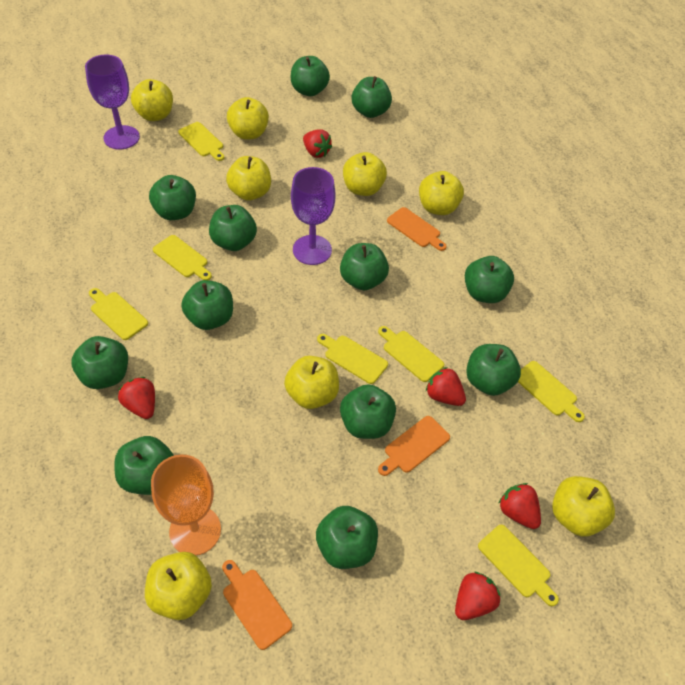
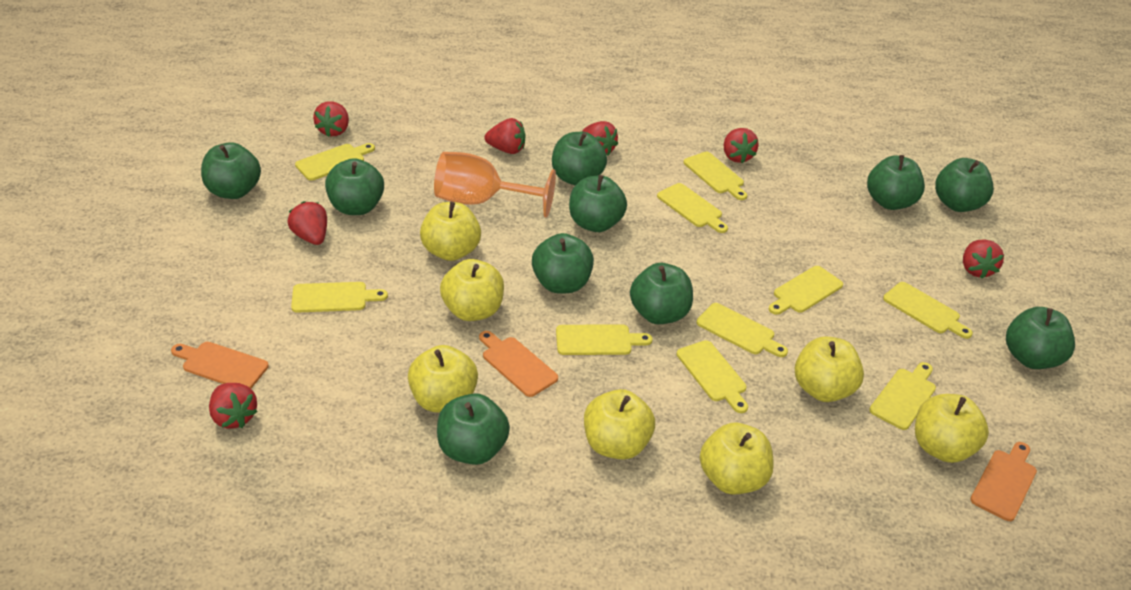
green apple: [71,336,128,389] [114,436,174,495] [149,175,196,220] [181,280,233,330] [209,205,257,251] [291,56,330,96] [316,506,378,569] [340,243,389,290] [340,384,396,439] [352,76,392,118] [465,256,514,303] [466,344,521,396] = 12 -> [201,142,261,199] [325,158,384,215] [437,393,510,465] [532,233,594,294] [552,132,607,185] [569,175,627,232] [630,263,693,324] [867,155,925,210] [935,158,994,212] [1006,307,1075,369] = 10
purple goblet: [85,54,140,149] [291,167,336,265] = 2 -> none = 0
red strawberry: [118,377,155,419] [303,129,332,158] [426,367,466,406] [455,572,501,620] [498,483,541,529] = 5 -> [209,383,258,429] [288,201,327,245] [313,101,349,137] [484,118,526,154] [582,121,618,156] [724,128,759,163] [963,240,1004,279] = 7
yellow apple: [131,79,173,121] [145,552,212,620] [226,156,271,201] [227,97,269,140] [284,356,339,409] [343,152,387,196] [419,171,464,215] [552,476,615,537] = 8 -> [408,345,478,413] [420,202,481,261] [440,259,504,321] [584,389,655,459] [700,423,774,495] [795,336,864,402] [915,394,989,463] = 7
yellow cutting board: [89,288,148,340] [153,235,212,280] [178,122,224,161] [317,334,388,384] [378,326,444,382] [478,525,559,607] [518,361,585,422] = 7 -> [291,282,388,313] [295,143,375,181] [556,324,653,355] [657,183,728,233] [677,340,748,413] [684,152,747,200] [697,303,788,357] [769,266,843,315] [869,362,936,430] [883,282,973,339] = 10

